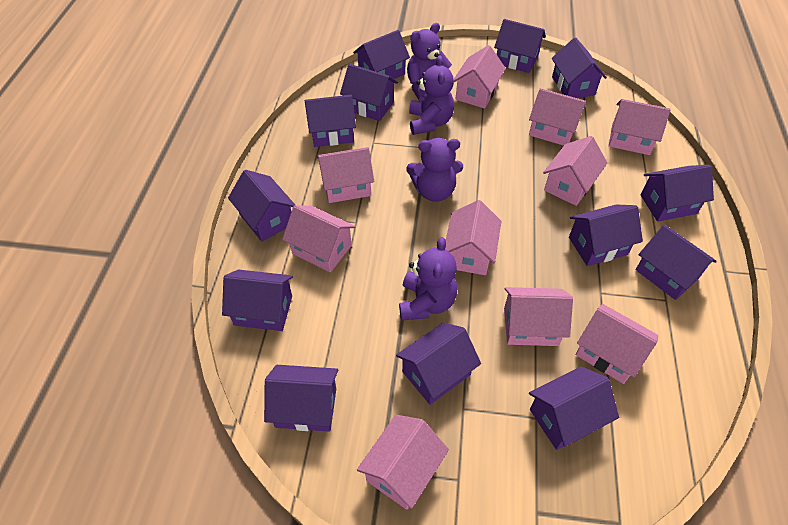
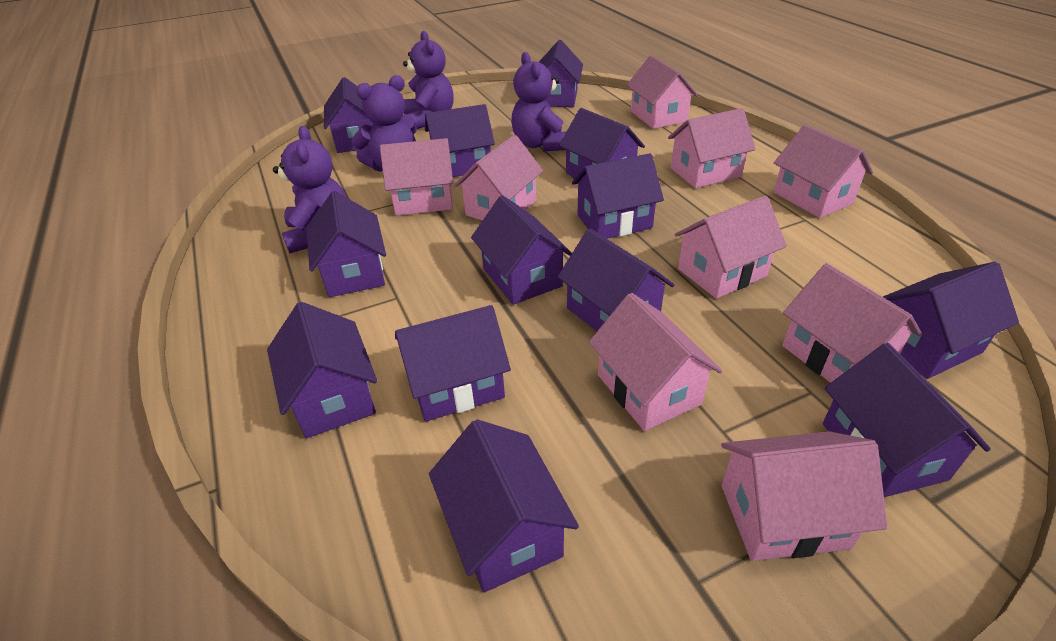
pink house: [282,205,356,272] [317,147,374,203] [357,415,449,510] [445,200,502,275] [454,45,506,109] [504,287,573,346] [529,88,586,146] [543,136,607,206] [576,304,658,384] [609,99,671,155] = 10 -> [380,138,453,216] [454,135,543,221] [589,293,722,431] [627,55,698,129] [668,108,755,188] [674,196,787,299] [721,431,887,561] [774,125,873,218] [782,263,922,383] = 9

